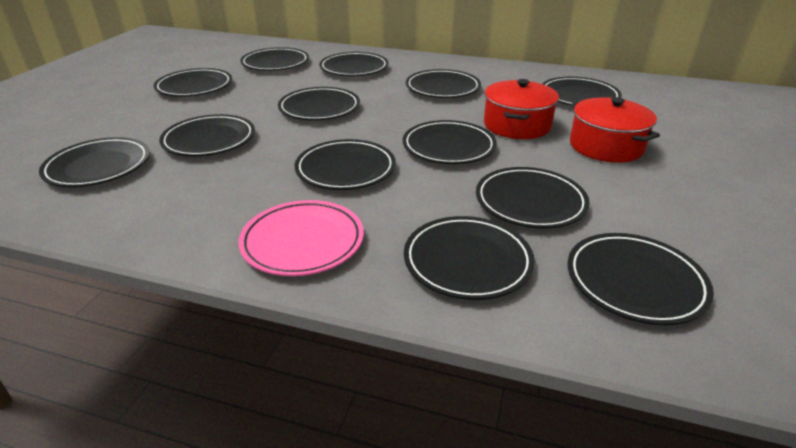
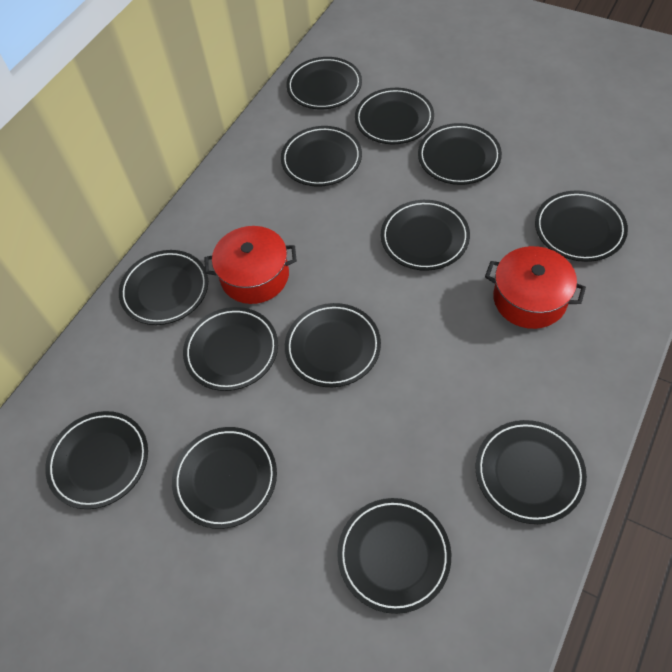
pink plate: [238,200,364,276] = 1 -> none = 0

